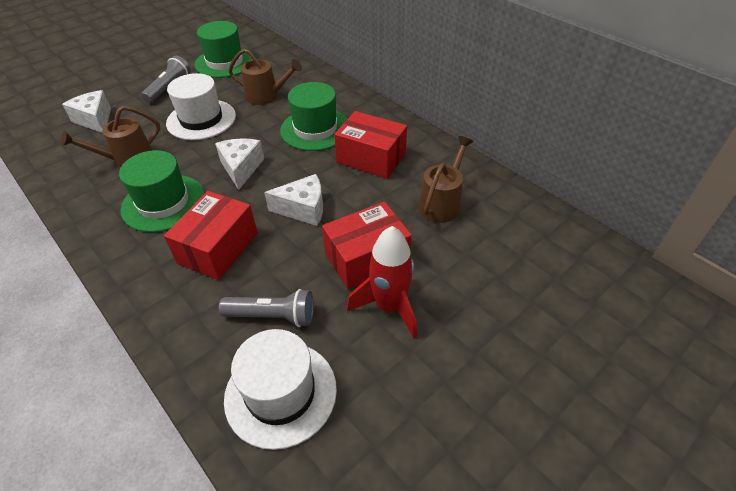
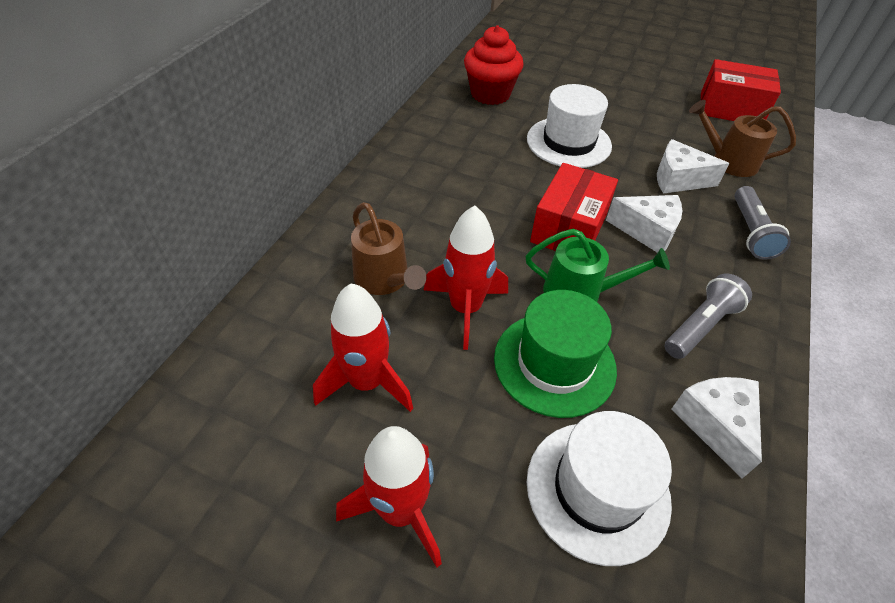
brown watering can: [61,106,160,168] [228,48,302,105] [418,136,473,223] = 3 -> [351,202,426,295] [689,100,796,177] = 2
green hat: [119,150,205,232] [195,21,253,78] [280,82,347,151] = 3 -> [494,290,617,418] = 1
green watering can: none = 0 -> [526,229,670,302] = 1
red box: [164,191,258,280] [322,202,412,289] [334,111,407,179] = 3 -> [530,163,618,251] [701,59,781,121] = 2
red cupcake: none = 0 -> [464,25,524,105] = 1
red rocket: [347,226,417,338] = 1 -> [313,283,413,412] [336,426,442,567] [424,205,508,350] = 3

